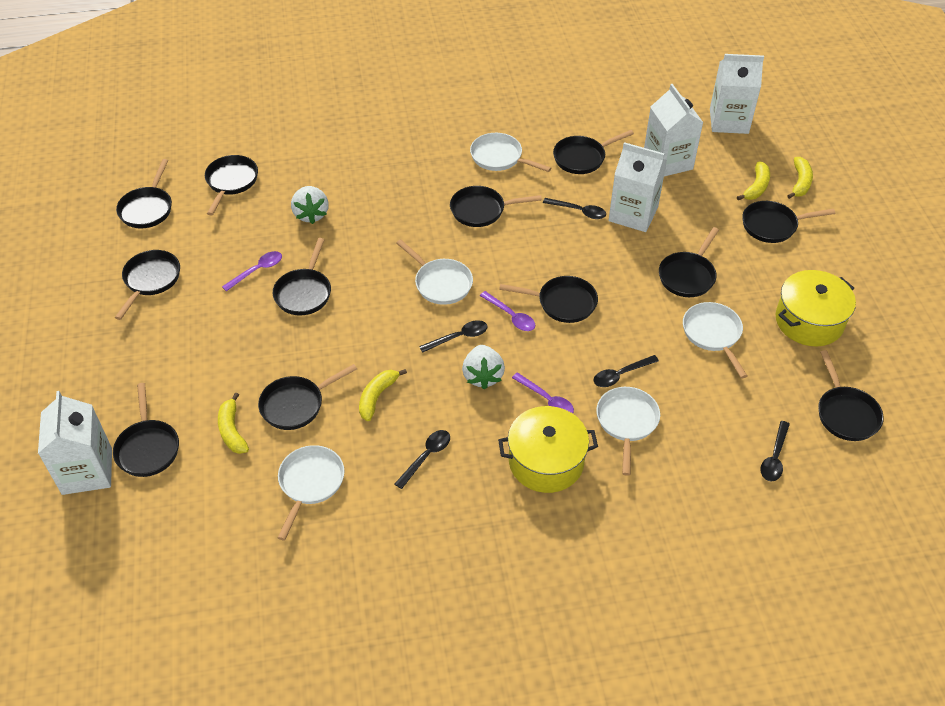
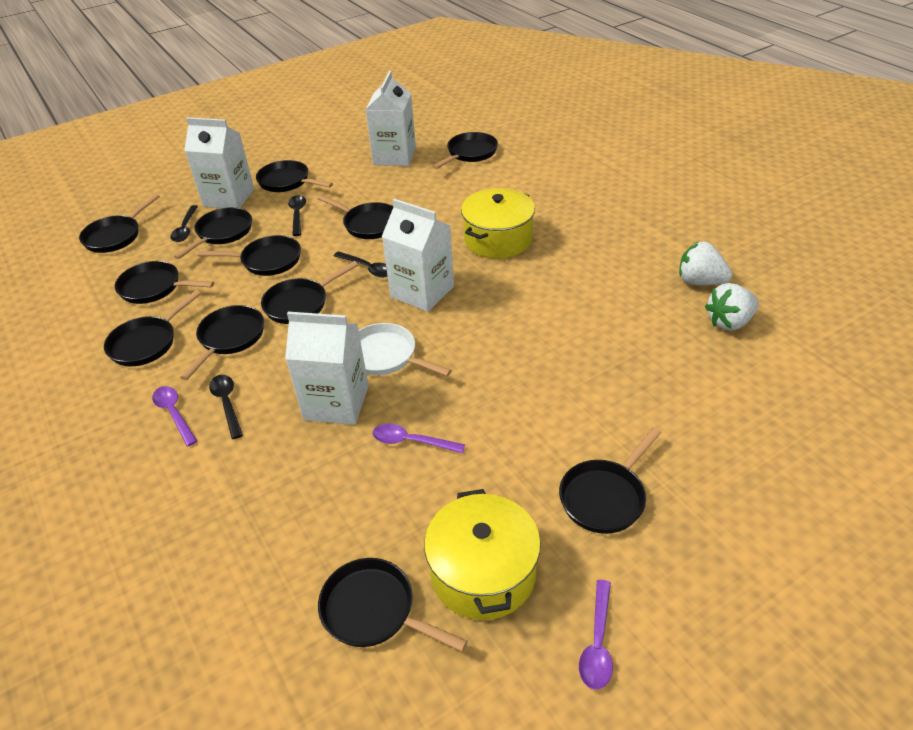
black spoon: [395,430,450,489] [419,320,488,353] [543,198,606,219] [594,355,659,387] [760,421,790,482] = 5 -> [170,205,198,242] [209,375,243,439] [288,195,306,236] [334,251,388,277] = 4
white pan: [277,445,345,540] [396,239,473,305] [470,133,551,172] [596,387,660,476] [683,302,748,378] = 5 -> [359,323,452,376] = 1
yellow banana: [218,393,249,454] [359,369,407,421] [737,162,770,200] [788,157,813,199] = 4 -> none = 0

